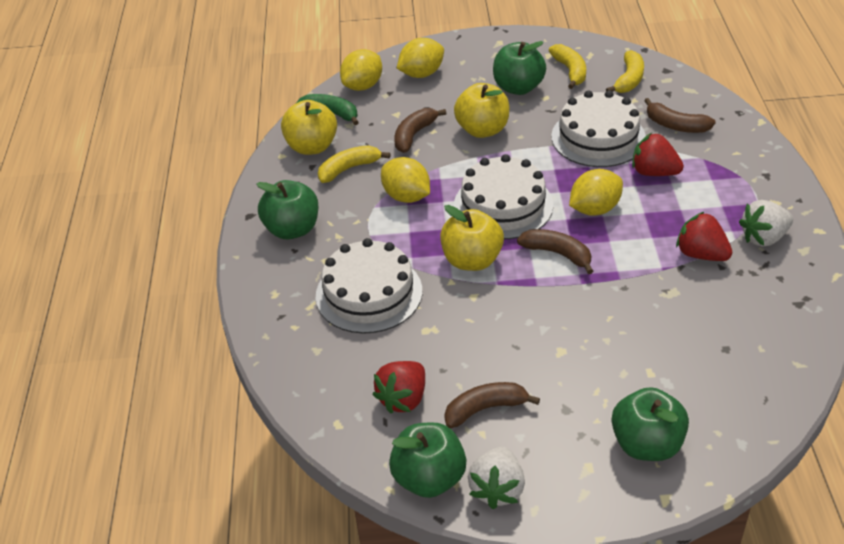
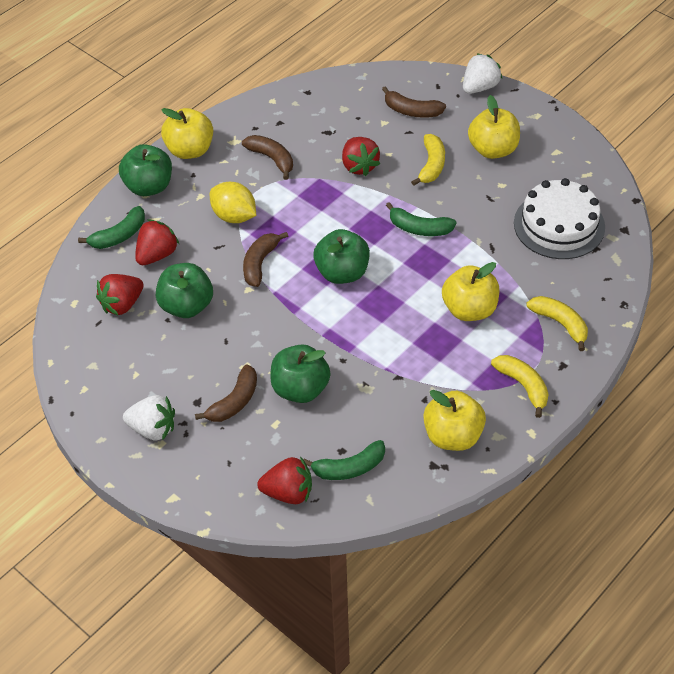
green banana: [296,94,359,125] = 1 -> [78,206,145,249] [303,440,385,480] [386,202,457,236] = 3
red strawberry: [372,361,425,414] [632,133,684,176] [676,212,732,261] = 3 -> [96,274,144,315] [135,220,179,265] [257,456,312,504] [342,137,380,176] = 4
white cake: [316,238,422,334] [454,154,553,239] [551,90,646,167] = 3 -> [514,178,605,259] = 1
yellow apple: [281,100,337,155] [440,205,504,271] [454,83,509,138] = 3 -> [161,108,213,159] [423,390,486,451] [442,262,499,321] [468,95,520,159] = 4
yellow lemon: [340,49,382,91] [381,157,430,203] [397,38,444,78] [569,169,623,216] = 4 -> [210,182,256,223] = 1

